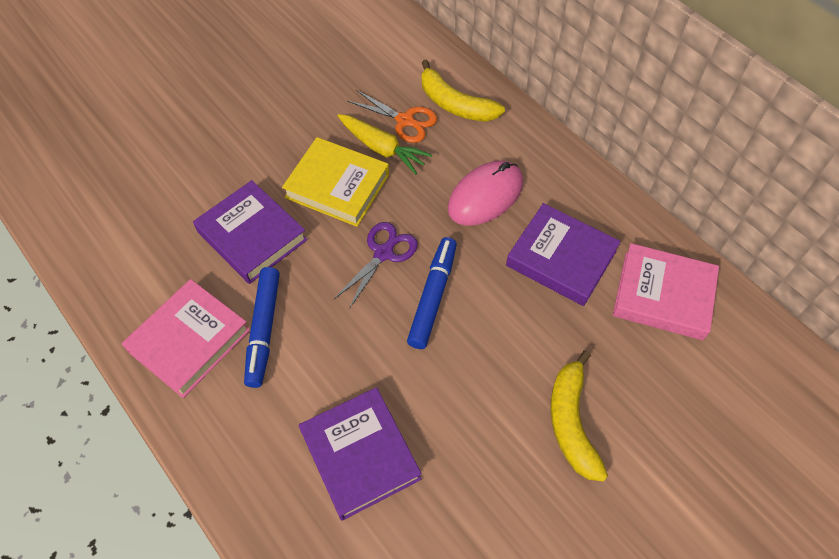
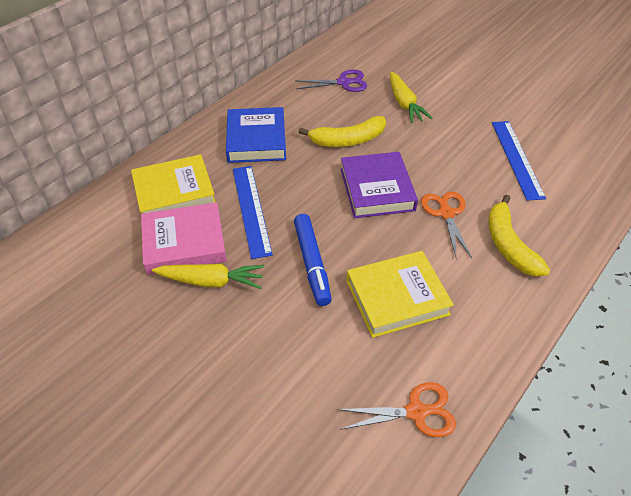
blue book: none = 0 -> [226,107,286,163] = 1
blue marker: [244,267,280,388] [407,237,457,349] = 2 -> [294,214,332,306] = 1
blue ruler: none = 0 -> [233,166,273,259] [492,121,546,201] = 2
orange scissors: [347,90,437,143] = 1 -> [337,382,456,437] [421,192,472,259] = 2
pink book: [121,279,250,398] [613,243,719,340] = 2 -> [141,202,227,275] = 1
pink mouse: [447,161,523,226] = 1 -> none = 0
purple book: [193,180,307,284] [299,387,422,521] [506,203,621,306] = 3 -> [341,152,418,218] = 1
yellow book: [282,137,389,227] = 1 -> [131,154,216,214] [347,251,454,338] = 2
yellow carrot: [338,114,432,175] = 1 -> [152,264,265,289] [390,72,433,123] = 2

